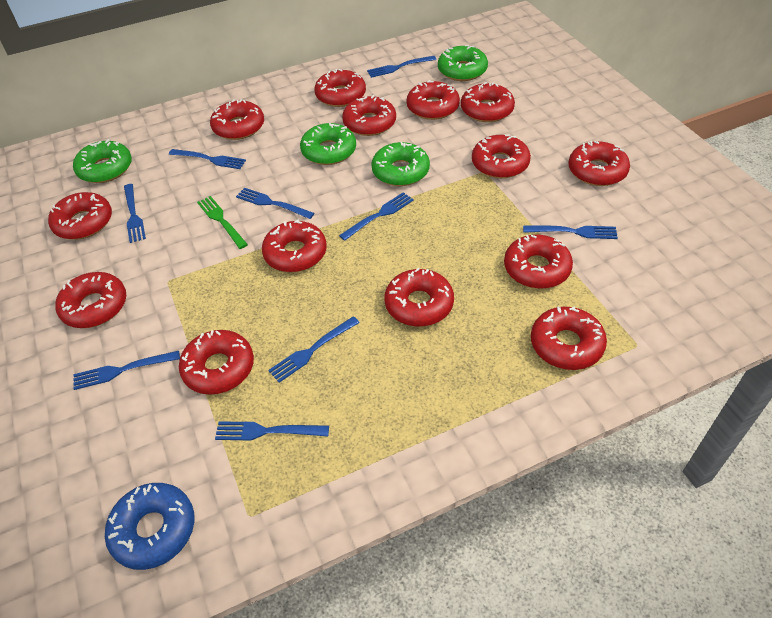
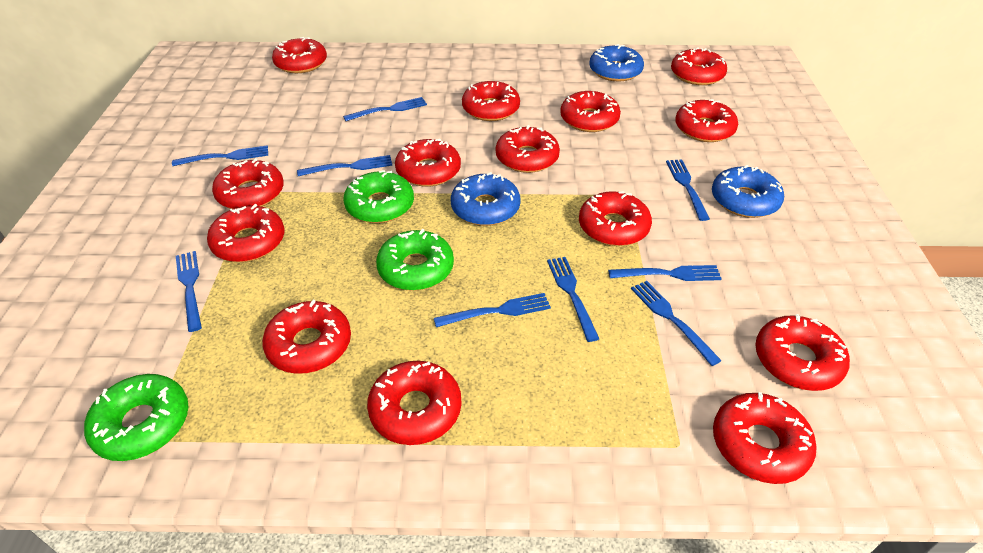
blue donut: [105,483,194,570] = 1 -> [451,172,521,226] [589,44,644,82] [712,165,784,218] = 3
green donut: [73,139,132,183] [300,123,356,165] [371,142,430,186] [438,45,488,81] = 4 -> [84,374,189,461] [343,170,414,223] [376,229,454,291] = 3
green fork: [197,196,248,249] = 1 -> none = 0

